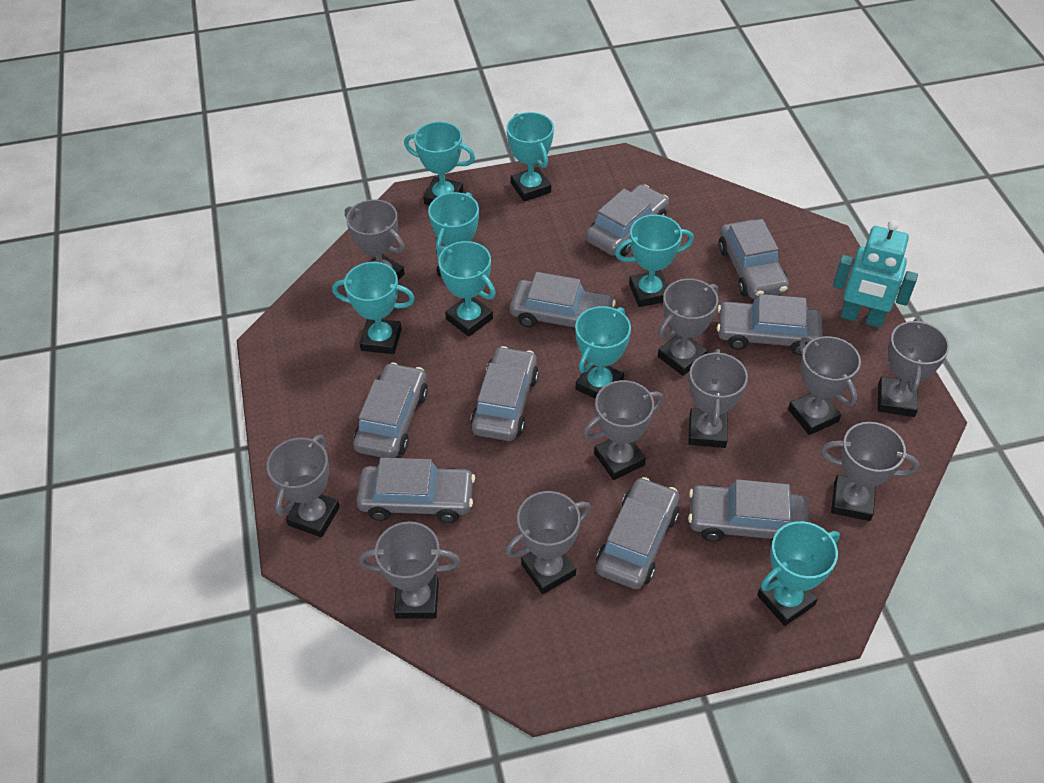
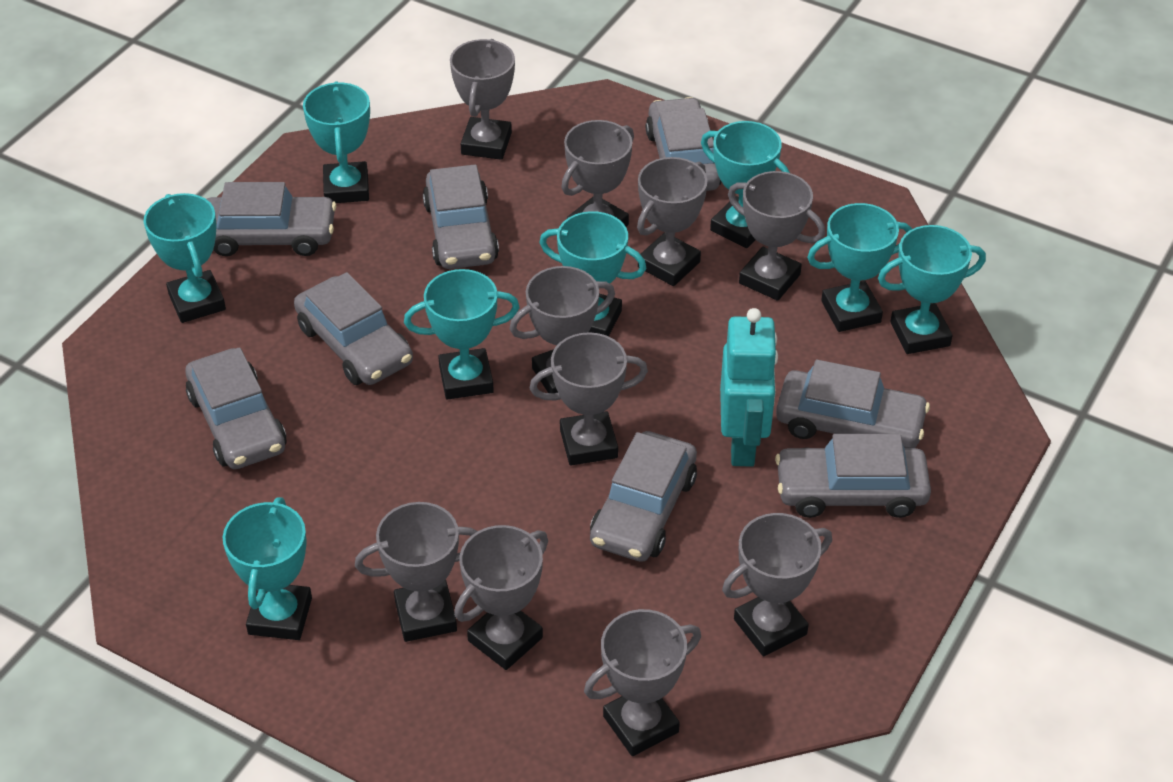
grey car: [353,362,428,458] [356,458,475,523] [471,346,539,441] [510,272,616,328] [586,184,669,256] [596,477,680,589] [688,479,809,542] [717,294,823,355] [719,219,789,299] = 9 -> [185,347,287,469] [207,182,336,256] [294,272,413,385] [423,165,499,269] [590,431,697,562] [646,97,721,191] [775,434,931,518] [776,359,930,448] = 8

